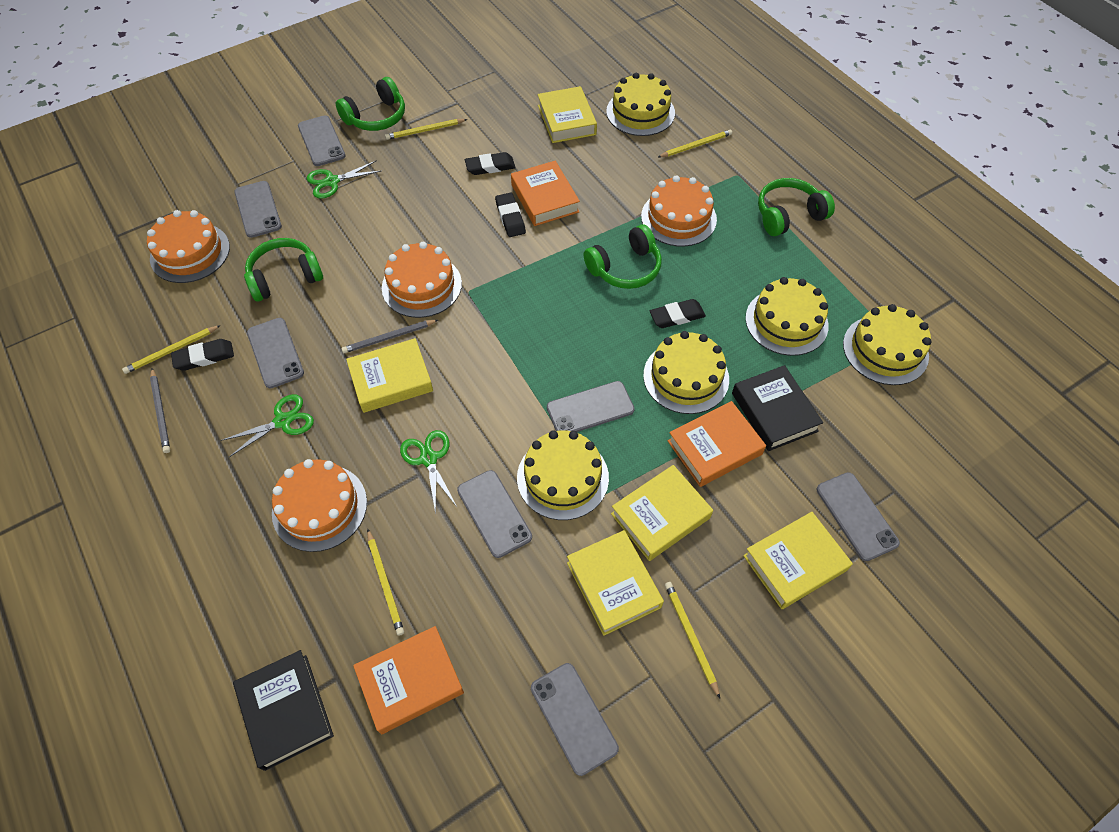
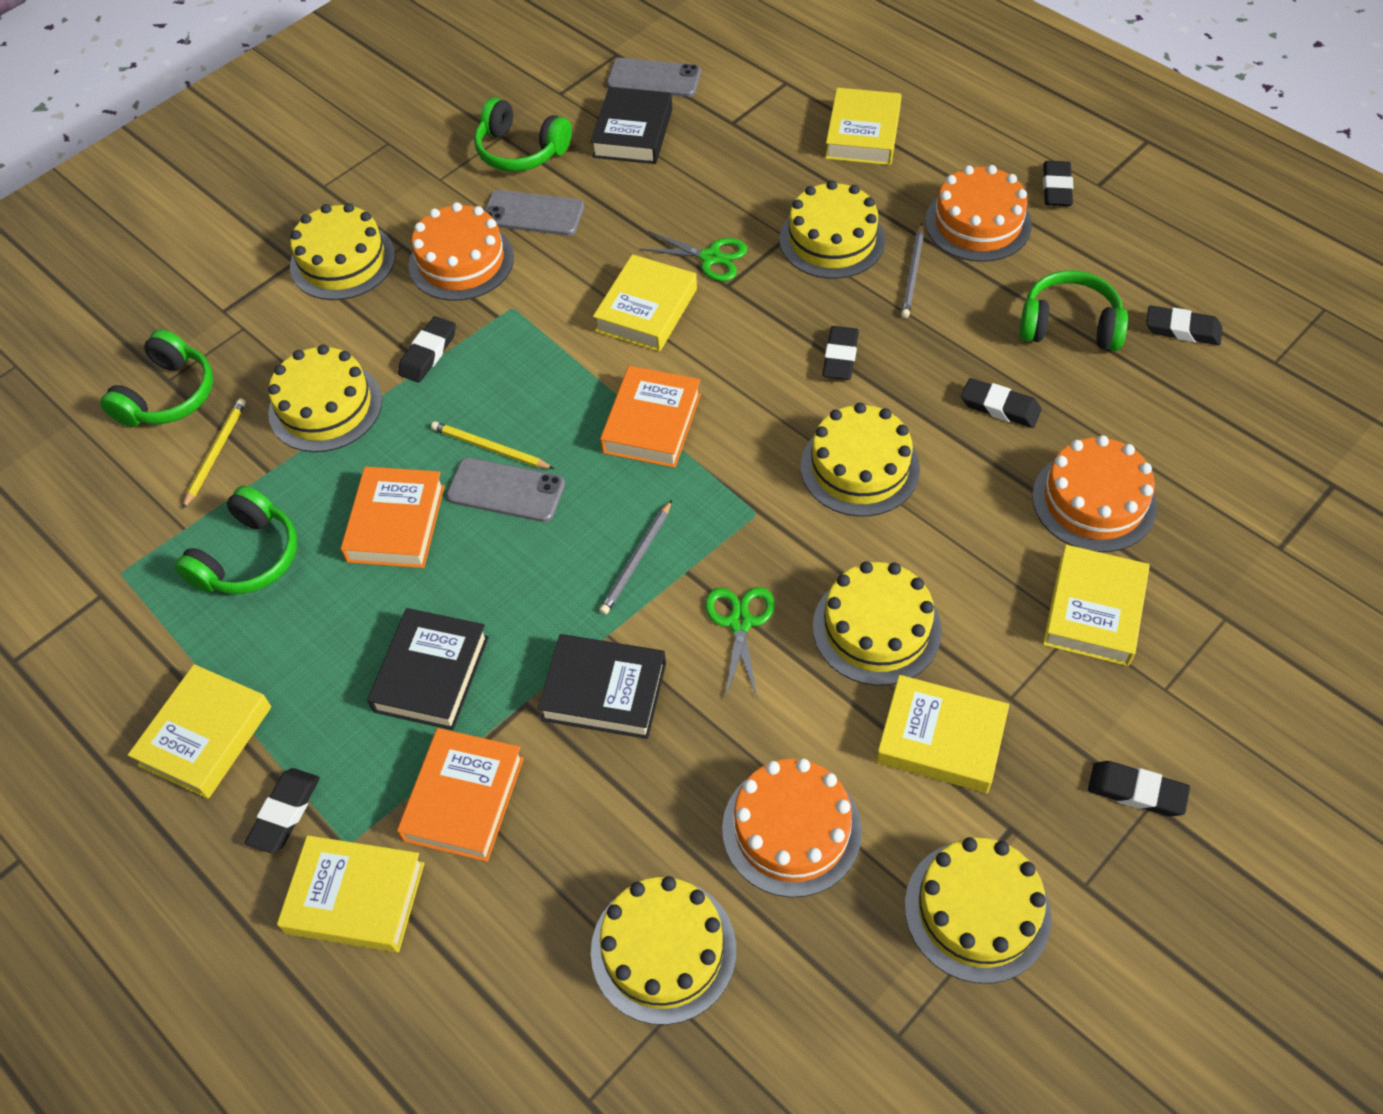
black book: [233,650,334,771] [732,365,824,451] = 2 -> [367,608,489,730] [538,634,666,739] [590,87,672,164] = 3
black eraser: [171,339,234,371] [465,152,515,175] [495,193,526,237] [650,299,706,328] = 4 -> [245,768,320,853] [398,316,456,383] [822,326,859,380] [961,378,1042,428] [1043,161,1073,206] [1088,761,1190,816] [1146,305,1222,345] = 7
green scissors: [221,394,314,457] [307,160,381,199] [400,430,457,514] = 3 -> [639,231,747,281] [705,587,775,697] = 2
grey phone: [234,181,282,238] [247,318,304,389] [298,115,346,166] [457,470,532,558] [531,663,619,776] [547,381,635,432] [817,472,900,561] = 7 -> [446,458,565,522] [484,190,584,236] [607,58,701,97] = 3
yellow book: [346,338,433,413] [538,86,597,143] [567,530,664,636] [611,465,713,561] [743,512,853,609] = 5 -> [128,664,271,799] [277,835,425,952] [593,254,697,352] [825,88,902,165] [876,675,1009,793] [1043,545,1150,666] = 6
yellow cake: [517,430,609,520] [606,73,675,136] [643,331,729,414] [745,277,829,356] [843,304,931,385] = 5 -> [268,344,382,452] [290,203,395,300] [591,876,736,1025] [780,180,886,279] [801,403,920,516] [813,561,942,686] [905,837,1052,984] = 7
yellow pencil: [122,325,221,374] [367,529,404,636] [385,119,467,140] [658,130,732,157] [665,582,720,698] = 5 -> [183,398,246,509] [431,421,554,469] = 2

